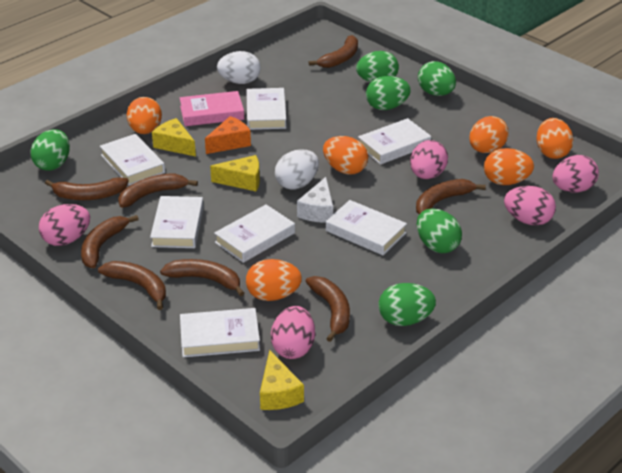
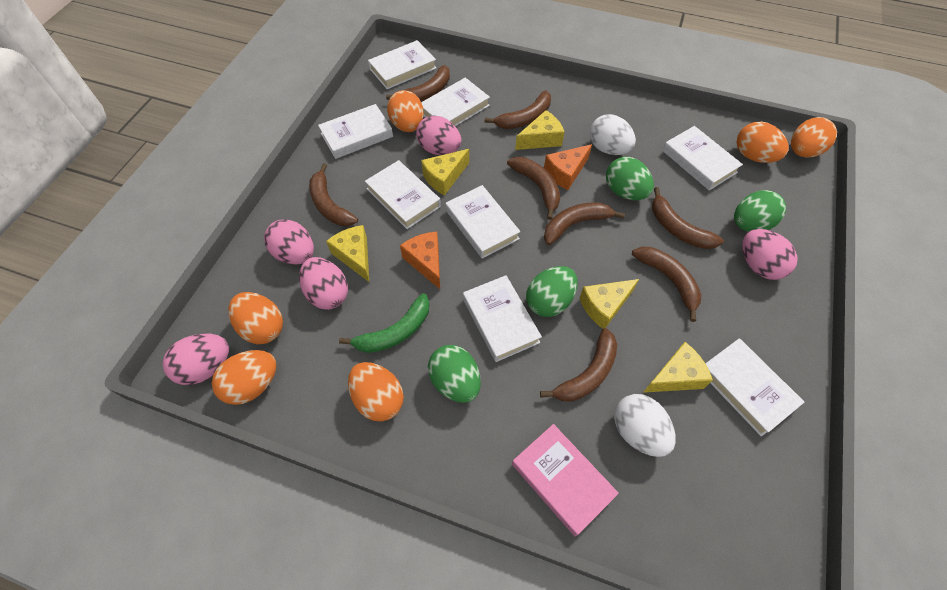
green banana: none = 0 -> [339,293,429,353] = 1
green egg: [30,129,70,171] [356,51,399,82] [366,76,411,110] [379,283,436,326] [417,209,462,253] [418,61,456,96] = 6 -> [428,345,481,403] [526,266,578,317] [606,157,654,200] [734,190,786,232] = 4
orange cheese: [205,116,251,154] = 1 -> [400,232,440,289] [544,144,592,190] = 2
white book: [100,134,165,186] [150,196,204,248] [180,308,260,357] [214,205,295,263] [246,88,286,130] [326,200,407,255] [358,118,431,165] = 7 -> [318,104,393,159] [365,160,441,229] [368,40,436,89] [421,78,490,126] [445,185,521,259] [463,275,542,362] [662,126,743,191] [705,338,804,436] = 8
white cheese: [297,177,333,223] = 1 -> none = 0
yellow cheese: [152,118,196,157] [210,155,260,191] [260,350,304,410] = 3 -> [326,225,369,282] [421,149,469,195] [515,110,564,150] [580,279,639,329] [643,342,713,393] = 5

